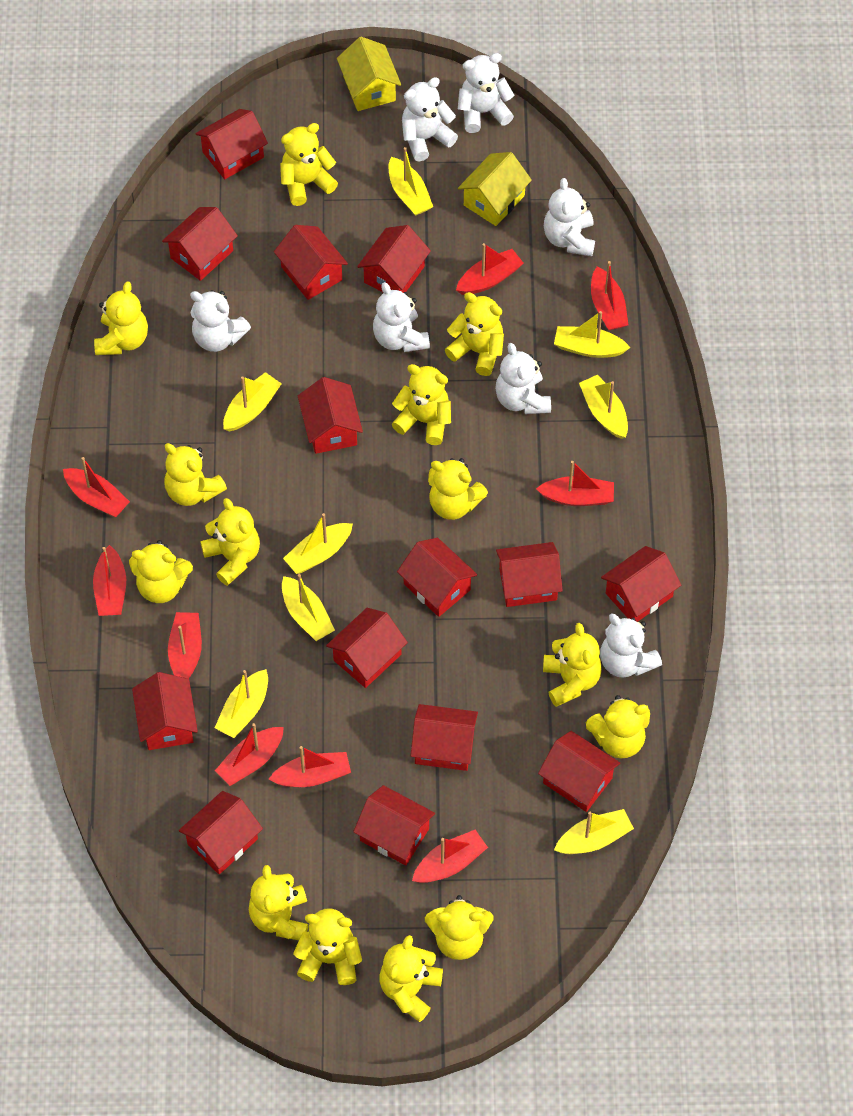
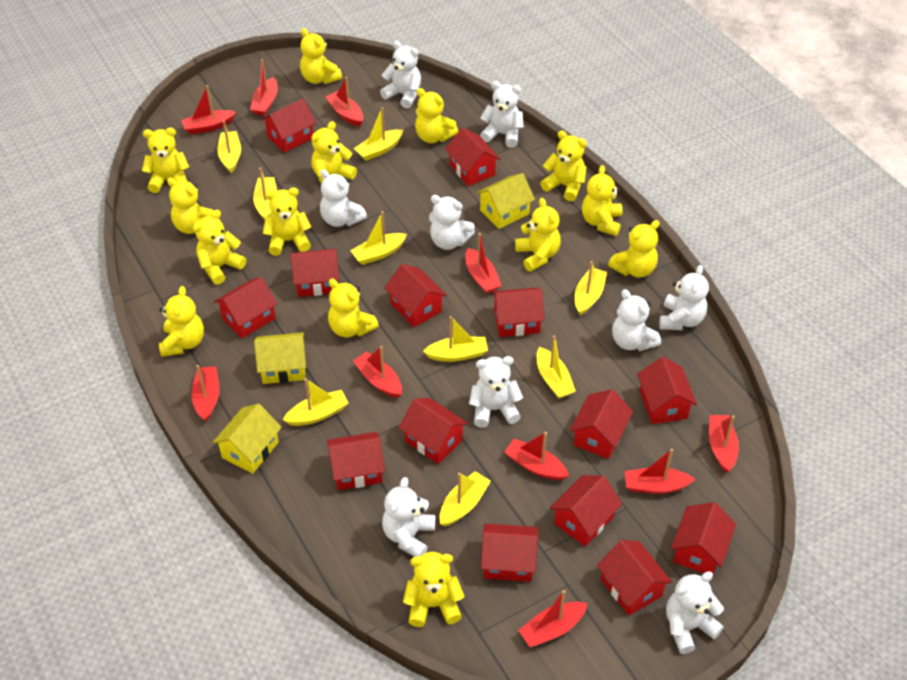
red boat: [63,457,130,517] [93,545,126,616] [168,612,202,679] [215,723,284,786] [269,746,351,787] [412,830,488,883] [456,243,524,295] [536,461,614,506] [591,261,629,330] = 9 -> [181,85,236,134] [191,365,220,422] [250,59,278,116] [326,77,363,126] [353,346,402,398] [465,233,502,294] [504,432,569,480] [518,590,588,647] [625,449,695,494] [709,415,739,473] = 10
white teddy bear: [190,290,251,352] [373,282,430,352] [402,77,458,162] [458,53,514,133] [495,343,551,414] [544,178,595,256] [600,613,662,678] = 7 -> [320,169,367,227] [380,41,421,108] [382,477,435,557] [429,195,475,250] [469,356,523,428] [480,81,524,148] [612,289,661,351] [659,265,709,330] [666,571,724,654] = 9
yellow boat: [215,669,268,738] [223,372,282,432] [282,574,335,641] [283,513,353,574] [388,147,433,216] [554,311,630,358] [554,809,634,854] [579,375,628,439] = 8 -> [217,120,241,173] [253,167,277,220] [283,378,348,426] [350,211,407,265] [354,107,403,161] [423,316,488,362] [440,471,491,526] [537,335,576,399] [575,261,607,315] = 9
yellow house: [337,37,401,111] [458,152,532,226] = 2 -> [212,404,282,474] [254,332,306,384] [476,173,535,229] = 3

